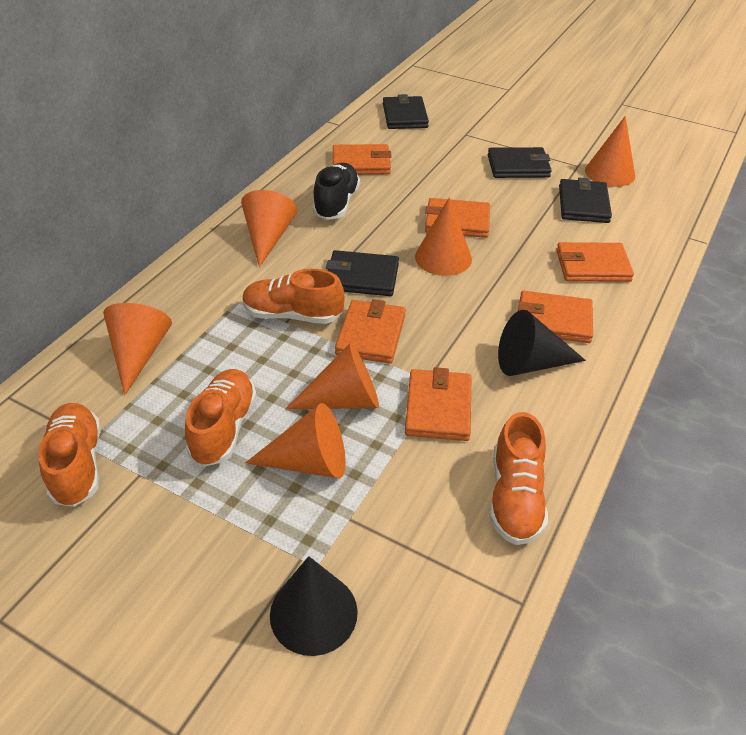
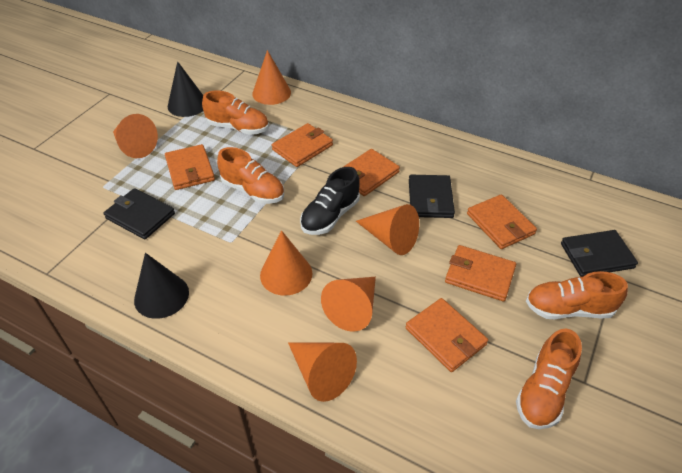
black wallet: [326,250,399,296] [383,94,429,129] [488,147,552,178] [559,178,612,223] = 4 -> [104,188,175,240] [409,175,455,218] [561,230,638,277] = 3

